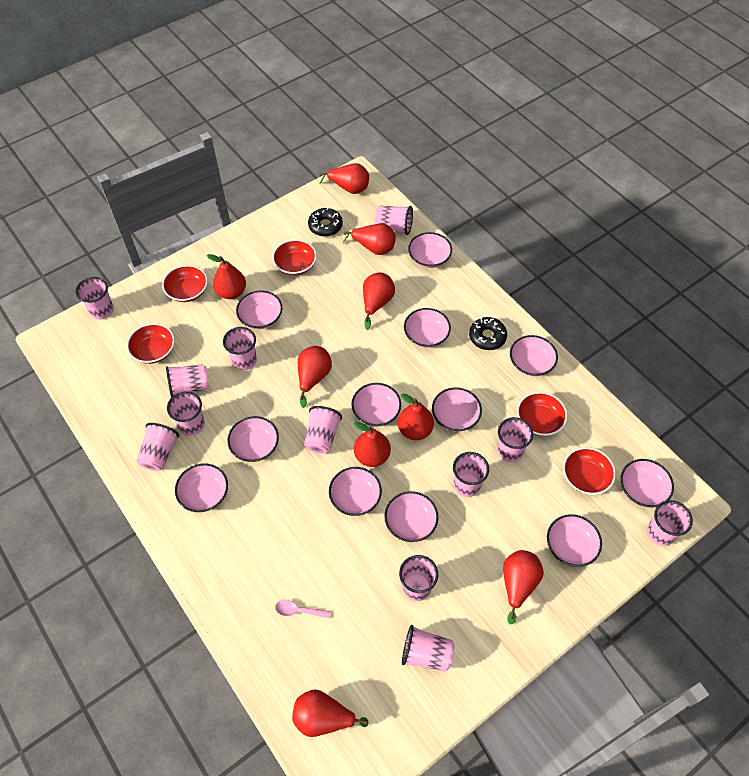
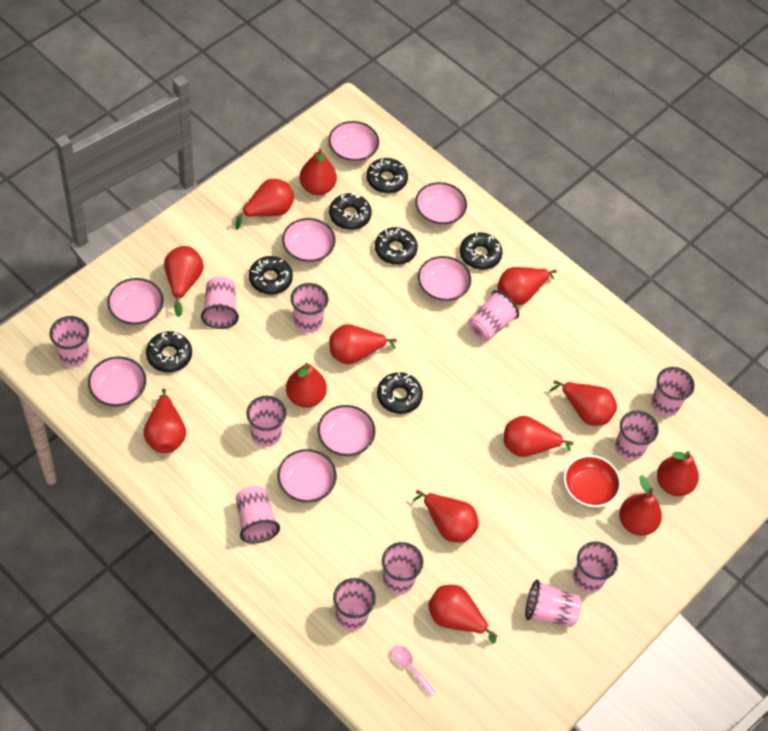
black donut: [308,208,343,236] [469,317,507,350] = 2 -> [146,331,192,372] [249,256,293,295] [329,193,372,230] [366,158,408,193] [375,227,418,265] [377,372,423,414] [460,232,503,270] = 7
pink bowl: [175,463,228,512] [227,416,279,462] [236,291,283,329] [329,467,382,516] [351,383,401,427] [384,491,439,542] [404,308,451,348] [408,232,452,268] [432,387,482,432] [510,335,558,376] [547,514,602,567] [620,459,674,507] = 12 -> [88,357,146,407] [107,278,164,326] [278,449,337,502] [282,218,336,263] [318,405,376,456] [328,121,379,163] [415,182,467,226] [418,256,471,302] = 8
red bowl: [127,323,175,364] [162,265,208,302] [272,239,317,275] [517,392,567,436] [563,447,616,495] = 5 -> [564,455,621,507] = 1
red pear: [207,254,246,299] [292,689,369,737] [298,346,332,408] [319,163,369,194] [343,223,396,255] [354,422,391,467] [363,273,395,330] [398,394,434,440] [503,550,544,625] = 9 -> [144,389,186,453] [164,246,204,317] [235,179,294,230] [286,363,327,408] [299,149,337,195] [329,324,397,364] [413,490,479,542] [428,585,497,644] [498,267,557,305] [504,416,573,457] [550,380,617,426] [619,475,662,536] [657,451,699,496] = 13

